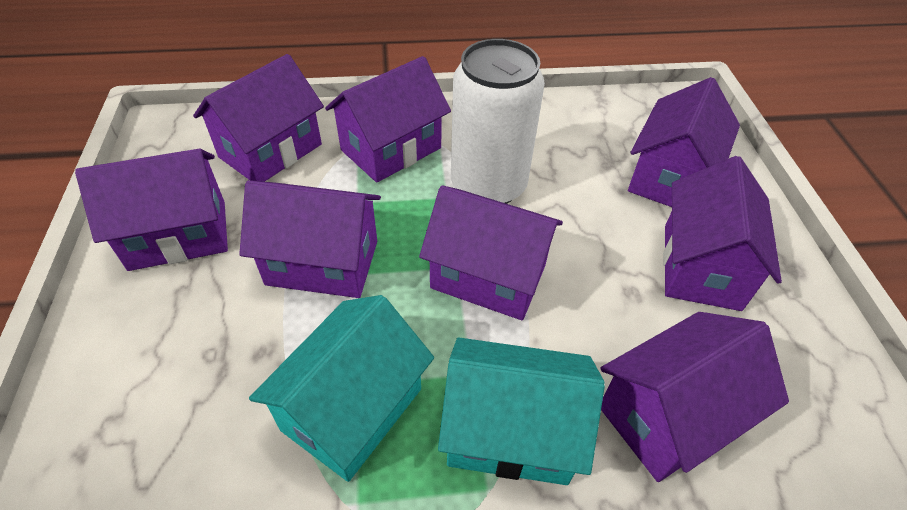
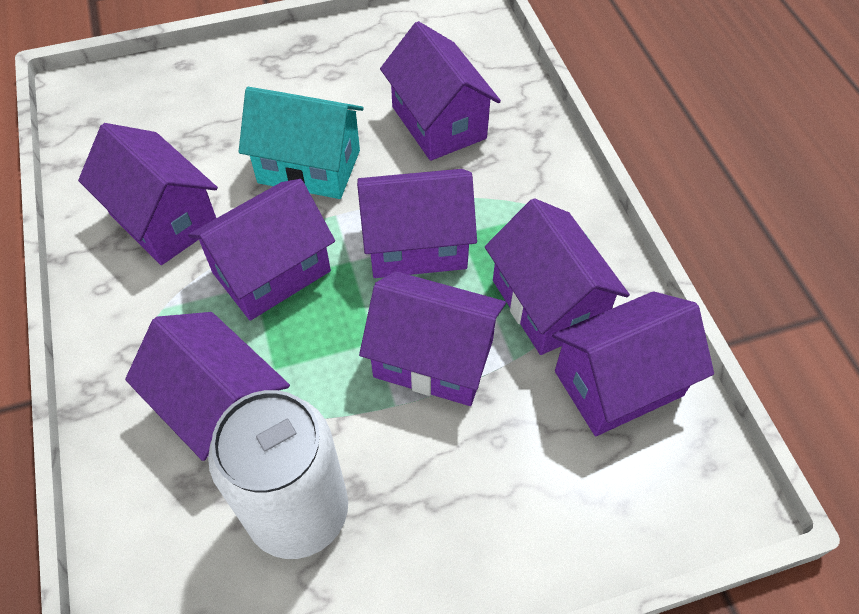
turquoise house: [249,295,434,482] [438,338,605,485] = 2 -> [239,87,364,199] = 1

